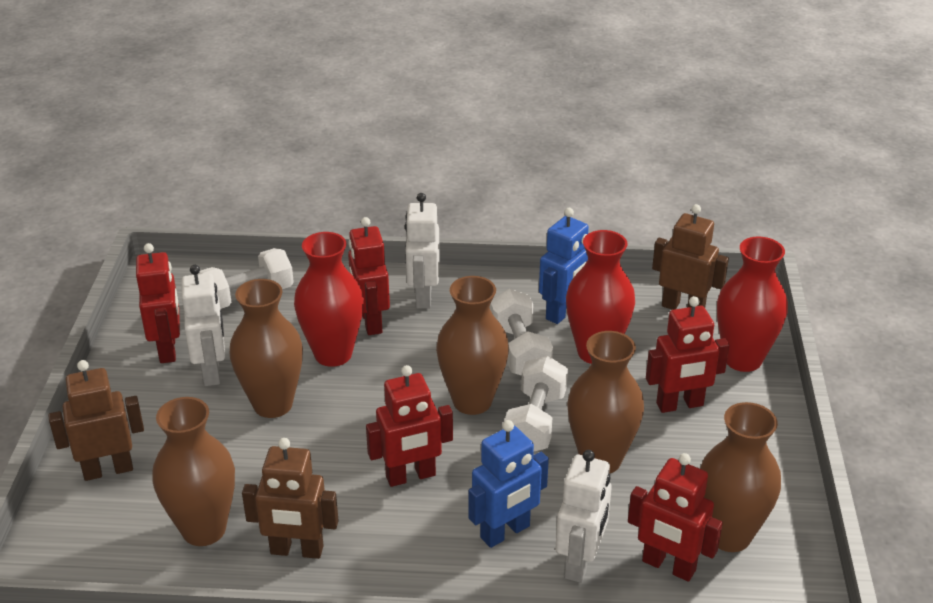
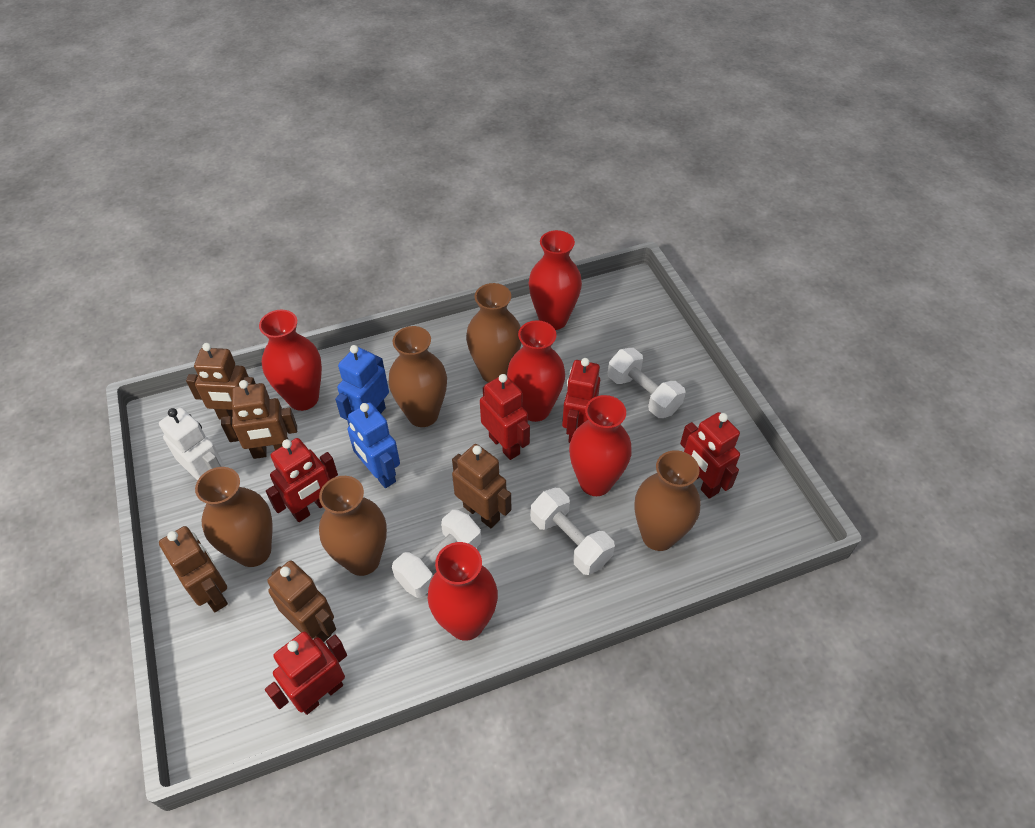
brown robot: [48,360,144,481] [242,438,339,559] [652,204,729,310] = 3 -> [159,526,228,612] [186,343,256,420] [221,380,297,459] [267,560,336,642] [452,444,511,528] = 5
red vase: [294,232,364,367] [566,230,635,364] [717,236,788,372] = 3 -> [259,310,322,411] [428,542,498,641] [507,320,565,422] [529,230,582,330] [569,395,632,496] = 5
white robot: [181,265,225,386] [405,193,440,309] [556,450,612,583] = 3 -> [159,408,224,481] = 1

